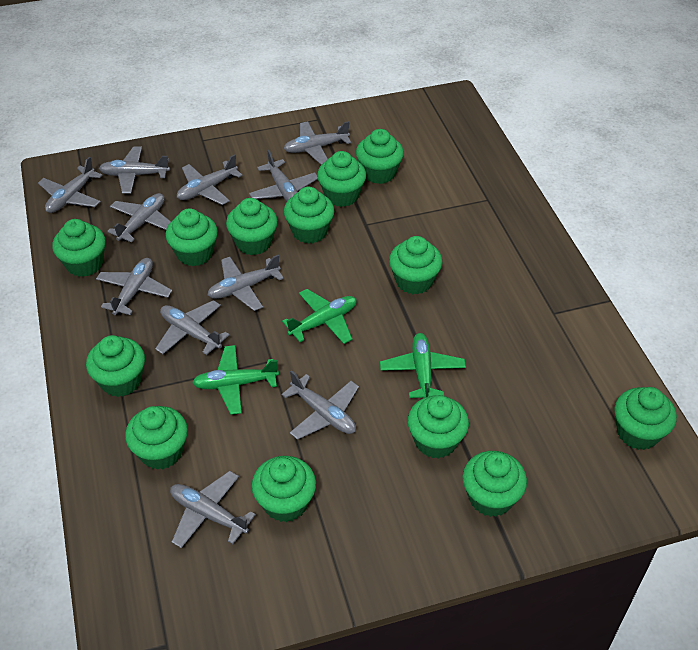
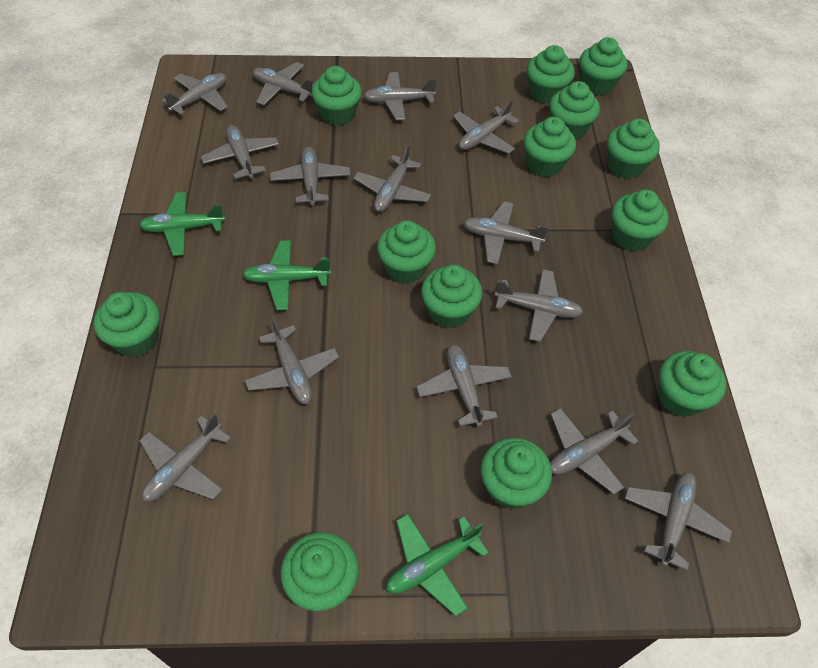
grey plane: [38,157,103,213] [96,258,172,315] [99,146,170,194] [107,193,171,242] [155,300,230,355] [170,471,256,548] [177,154,243,205] [208,255,284,311] [249,150,318,201] [282,370,359,440] [284,121,351,165] = 11 -> [139,413,231,502] [161,73,228,115] [201,125,279,179] [244,317,339,404] [253,62,313,105] [270,146,350,205] [354,145,431,212] [364,72,436,120] [417,344,512,427] [453,99,519,154] [463,201,548,264] [495,269,583,342] [550,408,638,494] [624,472,732,570] = 14

